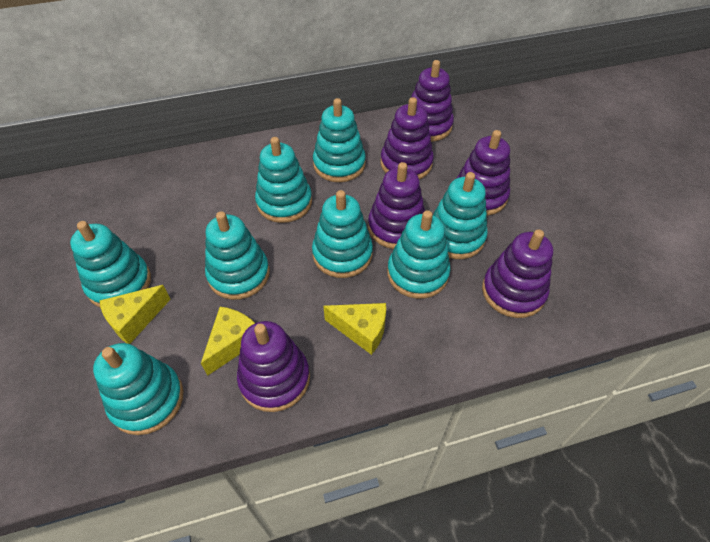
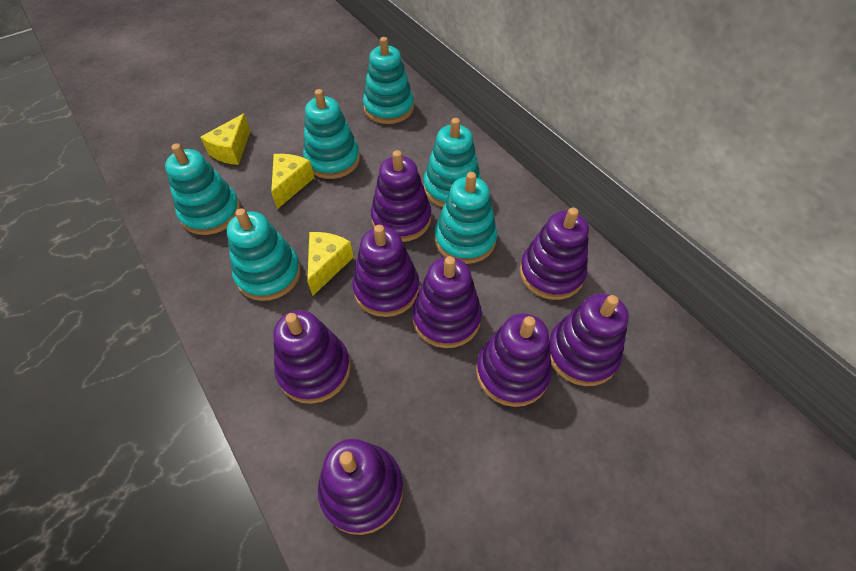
purple stacking toy: [237,321,310,412] [368,162,425,249] [381,97,434,179] [411,60,454,142] [456,130,510,216] [482,229,553,318] = 6 -> [273,310,351,404] [318,439,403,535] [352,225,420,317] [371,150,431,242] [412,256,482,348] [476,313,552,407] [519,207,589,300] [549,293,629,386] = 8
turquoise stacking toy: [70,221,151,308] [93,343,183,435] [205,211,270,300] [255,137,312,223] [312,190,373,278] [313,98,366,182] [387,210,450,299] [433,172,488,259] = 8 -> [165,143,241,235] [227,208,301,301] [303,89,360,179] [363,37,414,124] [423,118,481,207] [434,172,497,264] = 6

